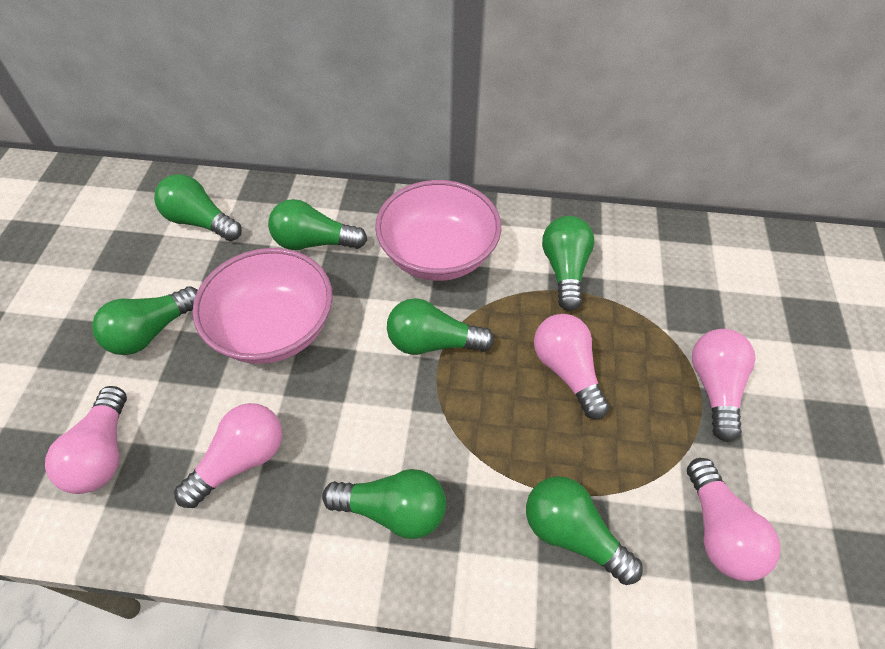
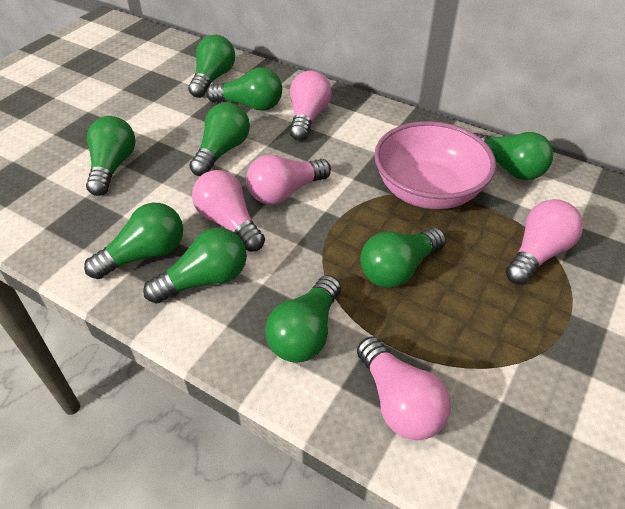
green light bulb: [92,286,198,355] [154,174,242,241] [268,199,367,250] [322,469,446,539] [387,298,495,355] [526,476,643,585] [542,216,594,311] = 7 -> [84,203,183,279] [86,116,136,196] [143,228,247,303] [188,35,235,98] [189,102,250,176] [206,67,282,111] [265,275,341,363] [360,228,446,288] [474,132,553,180] = 9
pink bowl: [192,248,333,364] [375,180,501,281] = 2 -> [374,121,496,209] = 1

